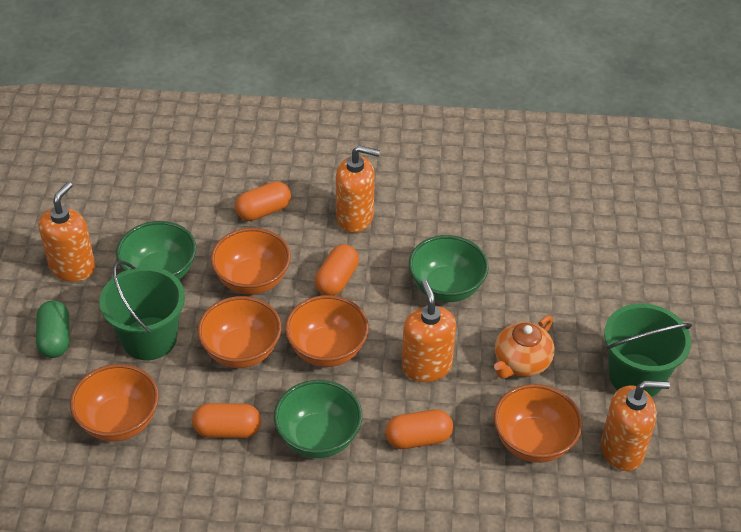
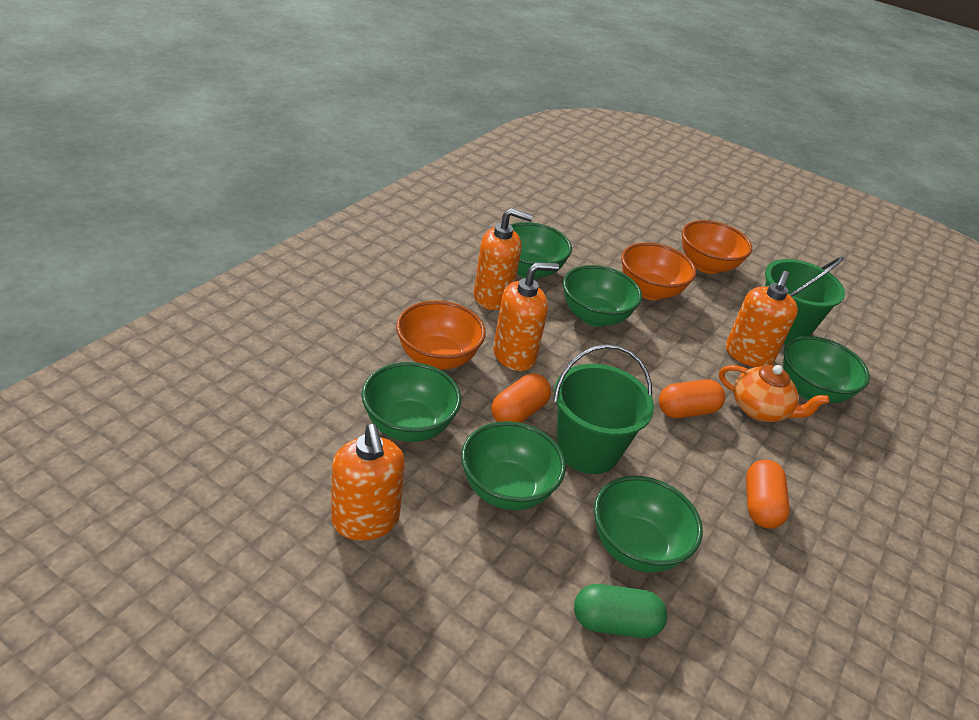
green bowl: [116,221,196,280] [274,380,362,458] [409,235,489,302] = 3 -> [362,362,461,442] [461,421,566,510] [510,222,572,280] [563,265,642,327] [594,476,703,573] [783,336,870,403] = 6
orange bowl: [70,364,159,441] [197,296,282,368] [211,228,291,295] [285,295,369,367] [494,384,582,463] = 5 -> [396,301,486,370] [621,243,696,300] [682,220,752,274] = 3
orange capsule: [192,403,261,438] [235,181,291,221] [315,244,359,296] [385,409,453,449] = 4 -> [492,374,551,423] [659,379,725,418] [746,460,790,529] = 3

